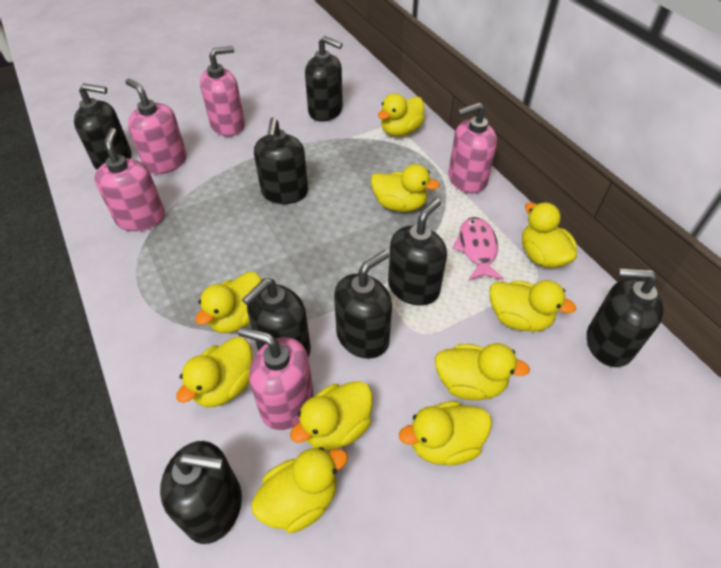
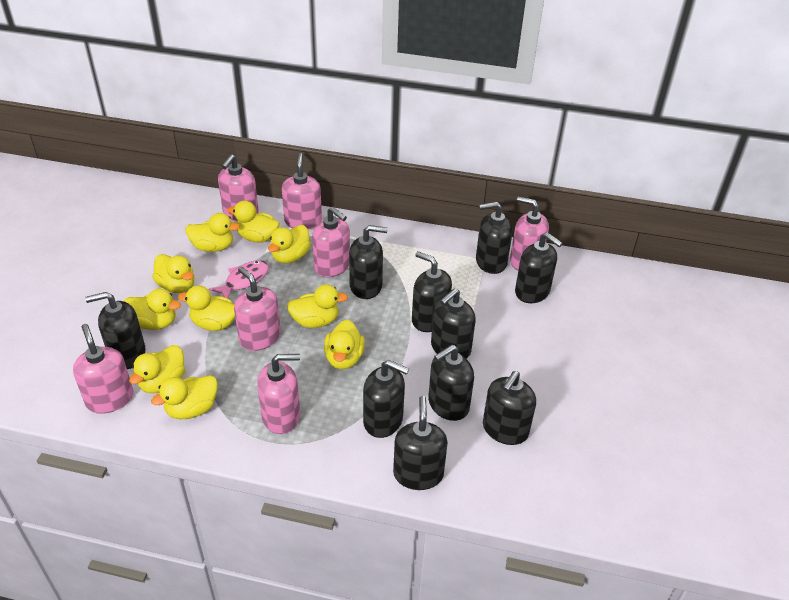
black soap dispenser: [74,83,132,170] [160,441,242,544] [242,278,311,357] [254,117,308,204] [305,36,343,122] [334,250,392,359] [388,198,447,306] [587,268,664,367] = 8 -> [85,292,146,369] [349,225,388,299] [363,360,409,438] [393,396,448,490] [412,251,452,332] [428,345,474,421] [431,288,476,359] [476,202,513,274] [483,371,536,445] [515,232,563,303] = 10
pink soap dispenser: [95,128,165,231] [126,79,187,174] [200,46,245,136] [238,327,314,430] [449,103,497,194] = 5 -> [73,324,133,414] [218,154,259,221] [234,267,281,351] [257,354,300,434] [282,153,322,229] [312,207,350,277] [510,196,549,270] = 7

